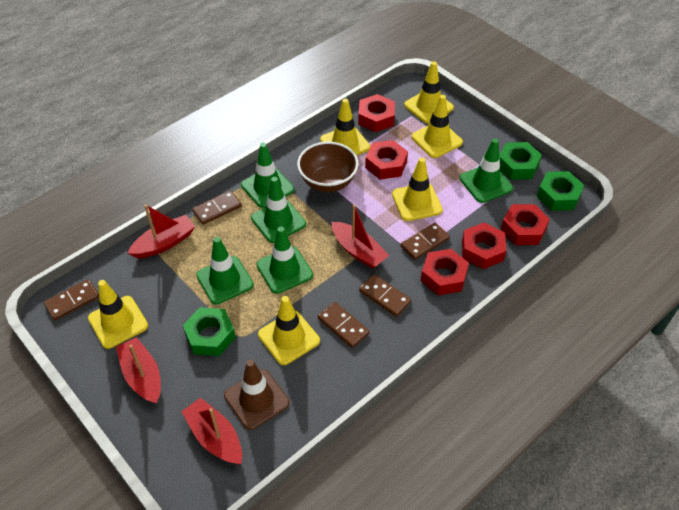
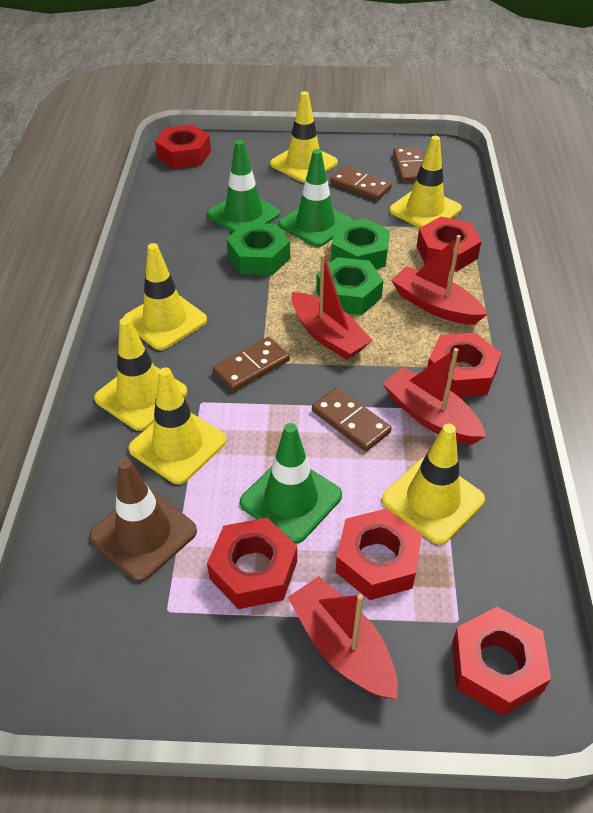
brown bowl: [297,142,359,192] = 1 -> none = 0
brown domino: [44,279,99,320] [192,190,242,225] [318,302,369,348] [359,274,411,317] [401,223,450,260] = 5 -> [213,337,290,392] [312,387,392,452] [330,166,392,201] [393,147,423,183] = 4
green traffic cone: [196,237,254,305] [241,143,294,208] [251,177,306,243] [256,227,313,294] [460,139,513,203] = 5 -> [207,140,280,233] [240,423,342,544] [279,149,352,247] = 3
red nut: [358,94,395,132] [365,140,408,179] [421,249,469,295] [462,223,506,269] [501,204,550,245] = 5 -> [155,125,211,169] [207,518,297,609] [336,508,422,600] [417,217,482,272] [427,333,502,397] [452,607,551,716] = 6

